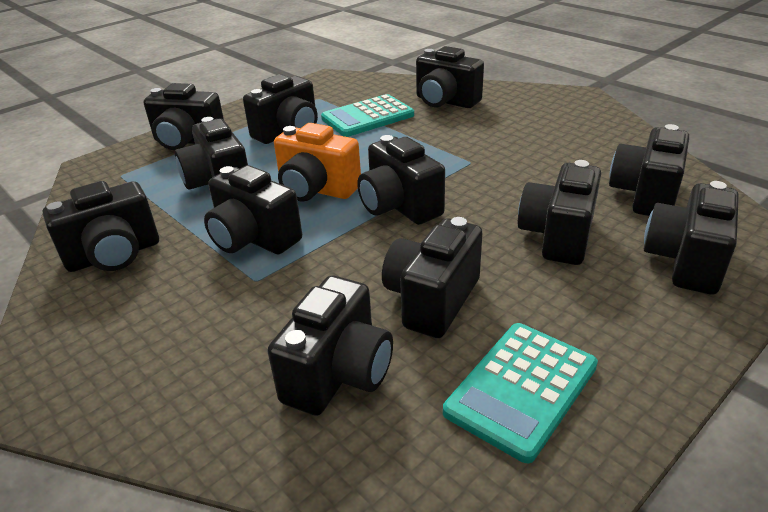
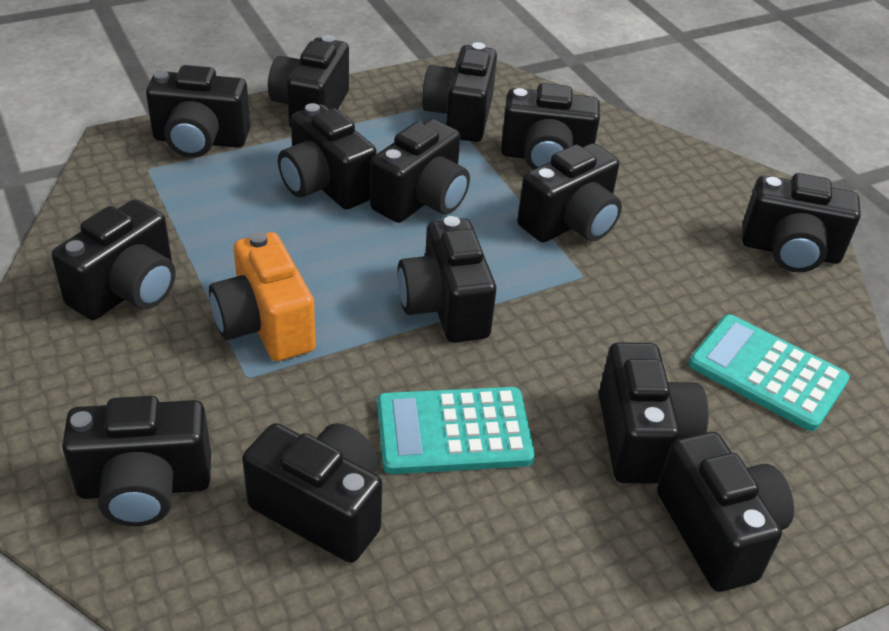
black camera: [43,181,159,272] [144,83,224,150] [175,117,248,190] [204,165,302,254] [243,74,318,144] [268,275,393,416] [357,135,445,225] [382,217,483,338] [416,46,484,108] [518,160,601,265] [609,124,689,216] [644,181,739,295] = 12 -> [52,199,176,320] [62,396,211,526] [146,65,250,157] [242,423,382,563] [268,35,349,128] [278,103,377,209] [370,119,470,223] [397,216,496,343] [422,42,497,142] [501,83,600,169] [517,143,622,242] [599,342,708,484] [657,432,794,592] [742,173,861,273] = 14

